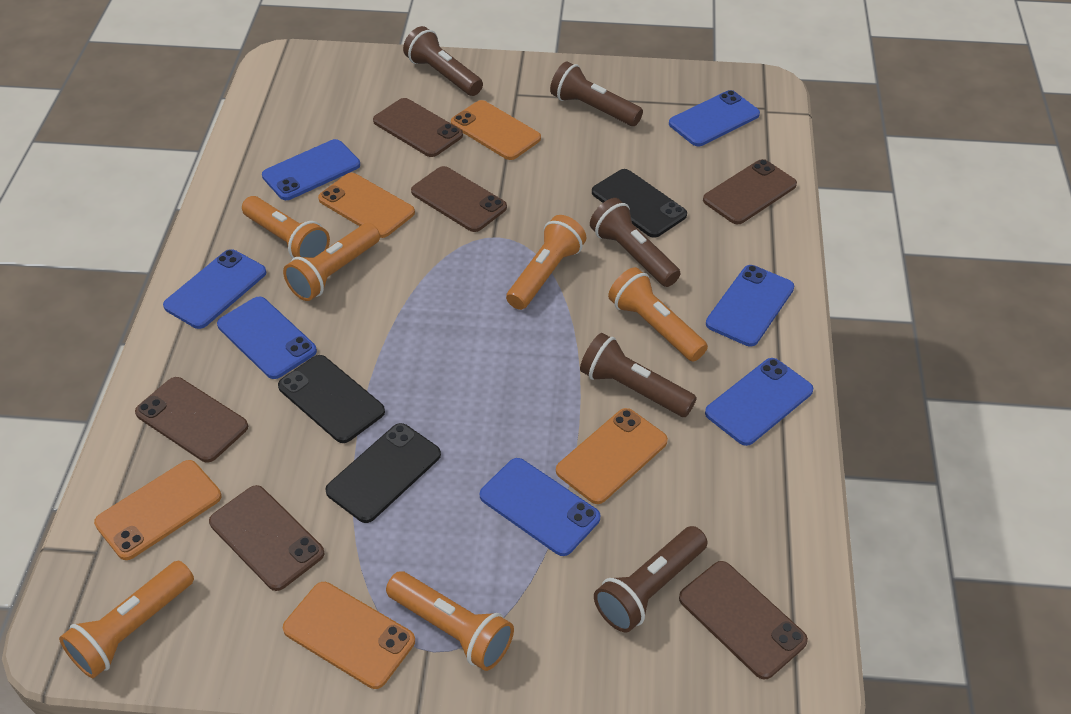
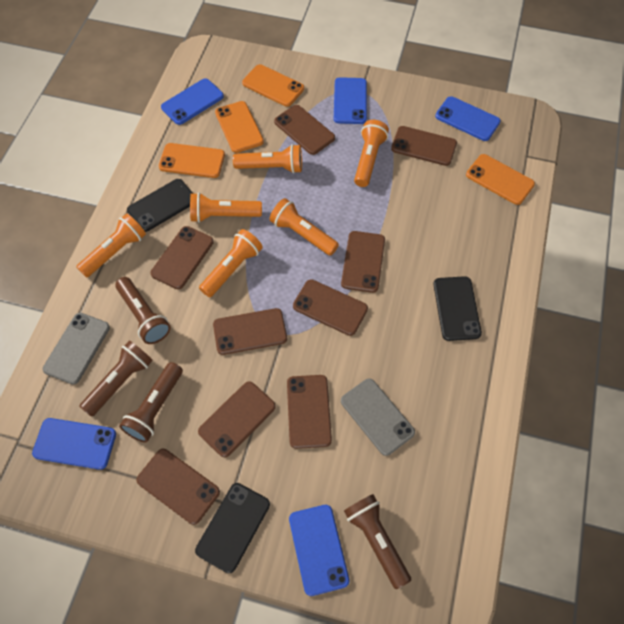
blue phone: [163,249,266,329] [217,296,317,379] [262,139,360,200] [480,458,601,556] [669,90,760,146] [705,358,813,446] [706,265,794,347] = 7 -> [32,418,116,470] [161,79,224,125] [289,505,350,596] [334,77,367,124] [435,96,501,141] = 5
brown flashlight: [403,26,483,96] [550,62,643,126] [580,333,697,417] [590,198,681,287] [594,526,708,633] = 5 -> [79,340,153,417] [115,277,171,344] [119,362,183,443] [344,494,411,589] = 4
brown phone: [135,377,248,463] [209,485,324,591] [373,98,463,157] [411,166,507,232] [679,561,808,680] [703,159,797,224] = 6 -> [136,449,220,525] [150,226,214,289] [198,382,276,457] [213,308,287,355] [274,105,335,155] [287,375,332,449] [293,279,368,336] [341,231,385,293] [391,126,457,166] = 9
grey phone: none = 0 -> [43,313,110,385] [341,378,415,456] = 2
orange phone: [94,460,222,560] [283,582,415,689] [318,173,415,238] [451,100,541,160] [556,408,668,504] = 5 -> [159,143,225,178] [215,101,264,153] [242,64,304,107] [466,154,535,205] = 4

